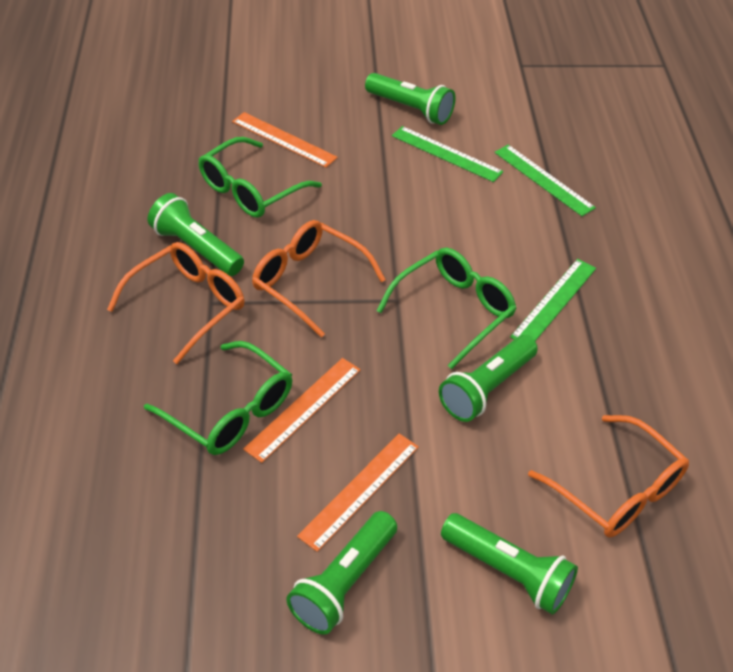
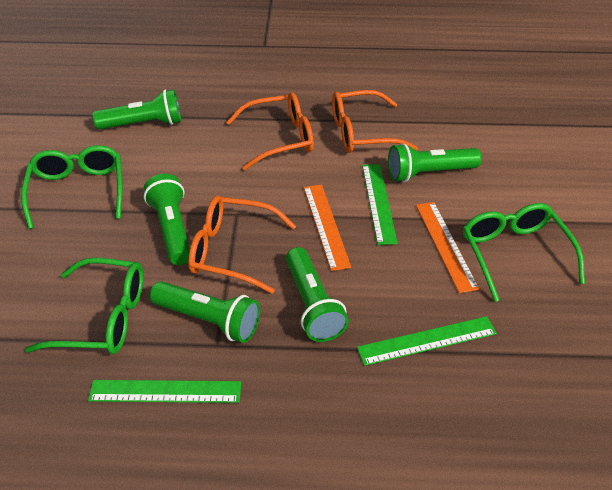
orange ruler: [232,112,338,168] [243,358,361,463] [297,434,419,552] = 3 -> [304,184,351,271] [416,202,479,293] = 2

